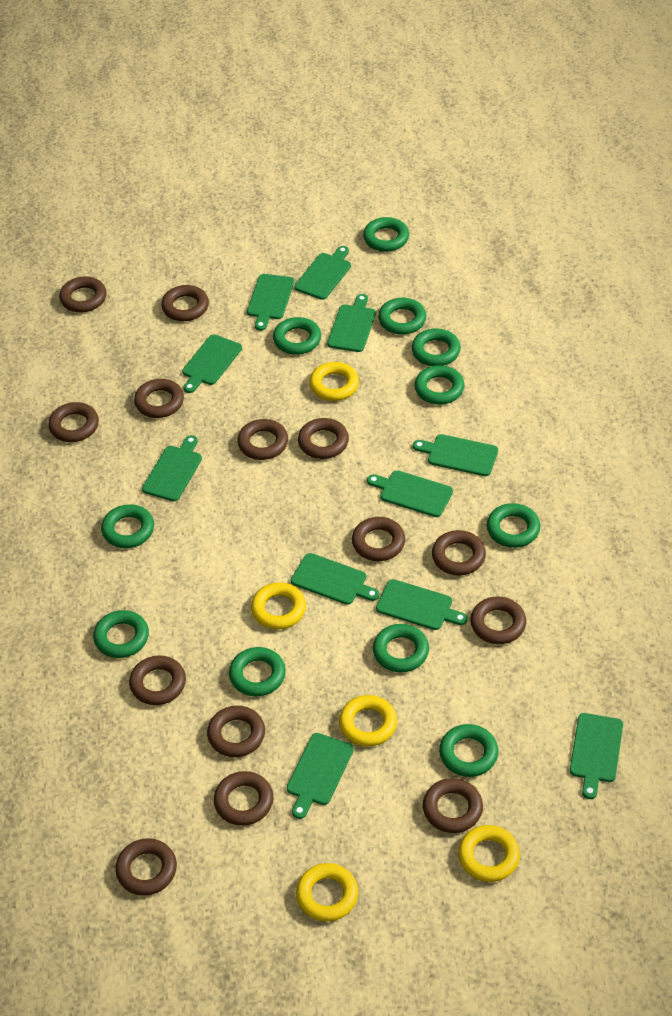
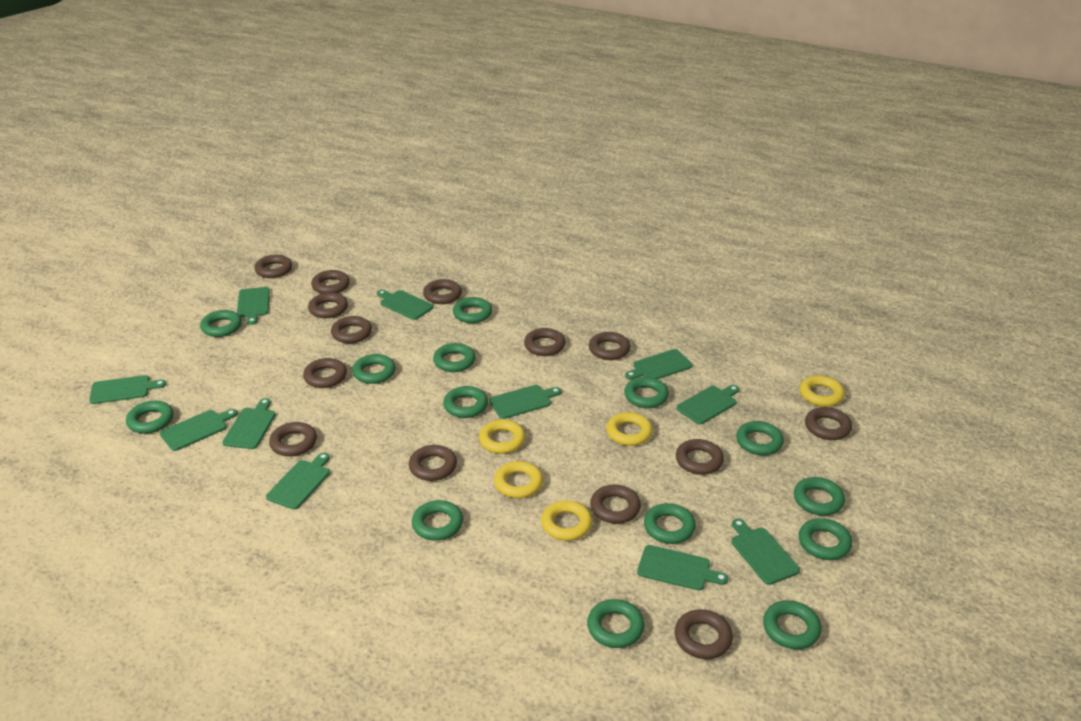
green ring: [93,610,149,658] [101,504,154,548] [229,647,286,696] [273,317,321,355] [363,217,409,252] [373,624,429,672] [378,298,426,335] [412,328,461,366] [414,365,465,405] [439,724,498,777] [487,503,540,548] = 11 -> [126,401,174,434] [200,310,242,337] [352,354,396,384] [412,500,463,541] [433,343,476,372] [443,386,488,418] [453,297,492,323] [587,599,644,648] [624,377,669,408] [644,503,696,544] [736,421,784,455] [763,600,821,649] [794,477,845,516] [799,518,852,560] = 14

